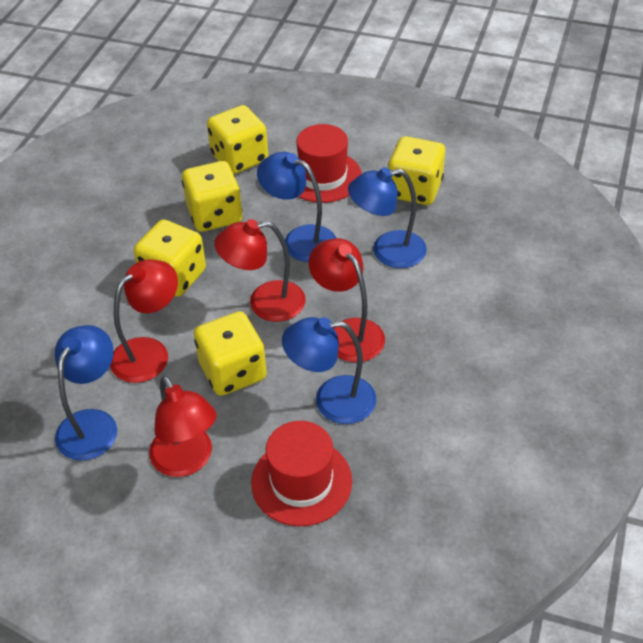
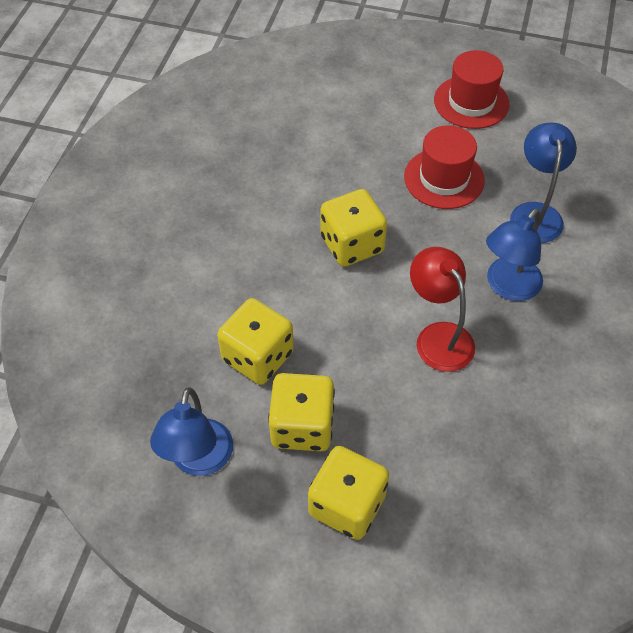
blue lamp: [55,325,117,461] [257,152,336,262] [282,317,376,424] [348,167,427,268] = 4 -> [150,387,233,476] [486,208,543,301] [510,122,577,243] = 3
red lamp: [110,260,178,383] [149,376,217,477] [214,219,306,322] [309,238,385,362] = 4 -> [410,247,475,372] = 1
yellow dice: [134,219,206,297] [182,161,242,232] [194,311,267,396] [207,105,268,174] [388,136,445,205] = 5 -> [217,298,294,385] [268,373,335,451] [308,446,389,540] [320,189,387,267] = 4

